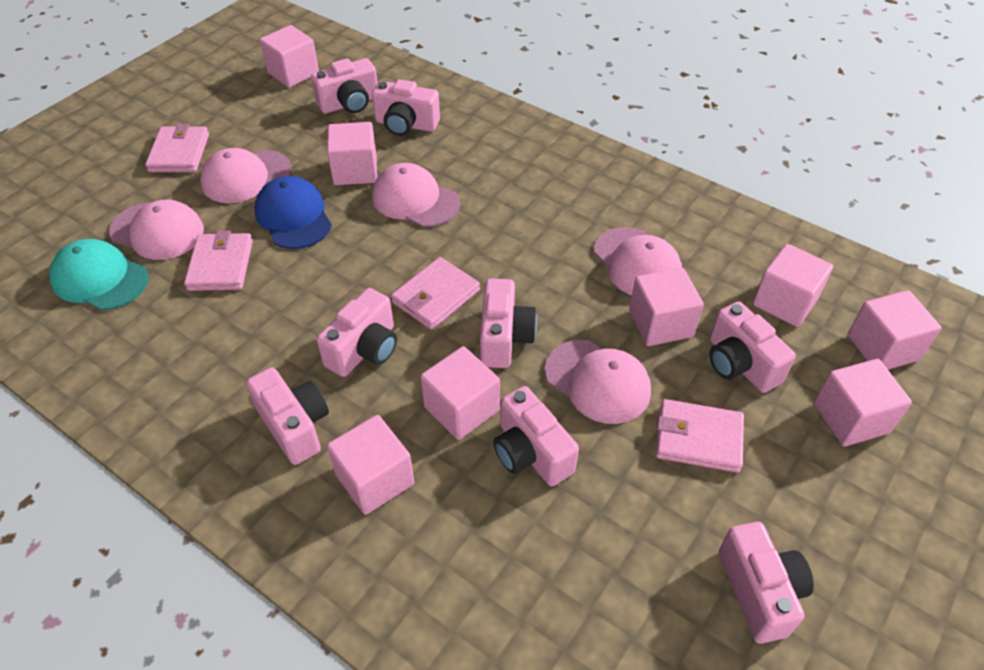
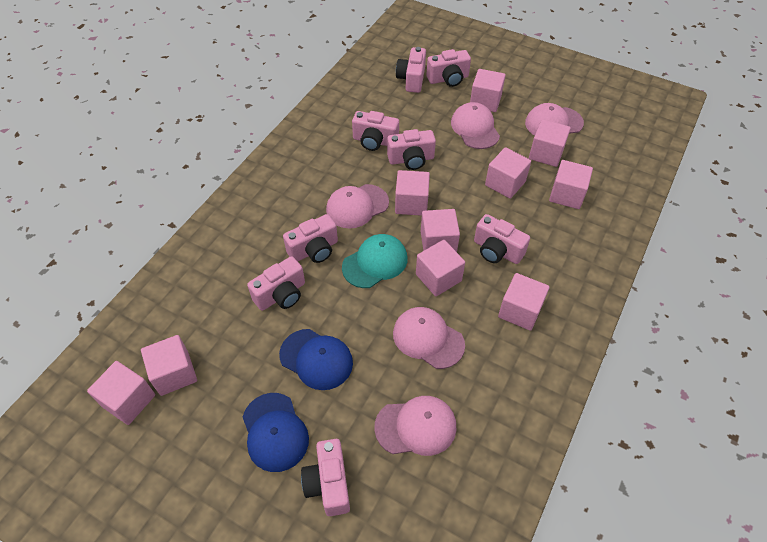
blue cap: [255,176,332,249] = 1 -> [243,393,309,472] [279,329,353,390] = 2
pink cube: [260,25,319,88] [327,122,377,185] [327,415,414,515] [421,346,500,440] [629,267,704,346] [753,244,833,327] [814,359,912,447] [847,290,942,370] = 8 -> [87,361,155,425] [141,335,197,396] [395,170,430,216] [416,240,465,296] [421,209,460,252] [470,69,506,112] [485,147,531,199] [498,273,549,331] [529,119,571,167] [549,160,593,209] = 10
pink wallet: [145,124,209,172] [184,230,253,291] [391,257,480,330] [656,399,744,473] = 4 -> none = 0

